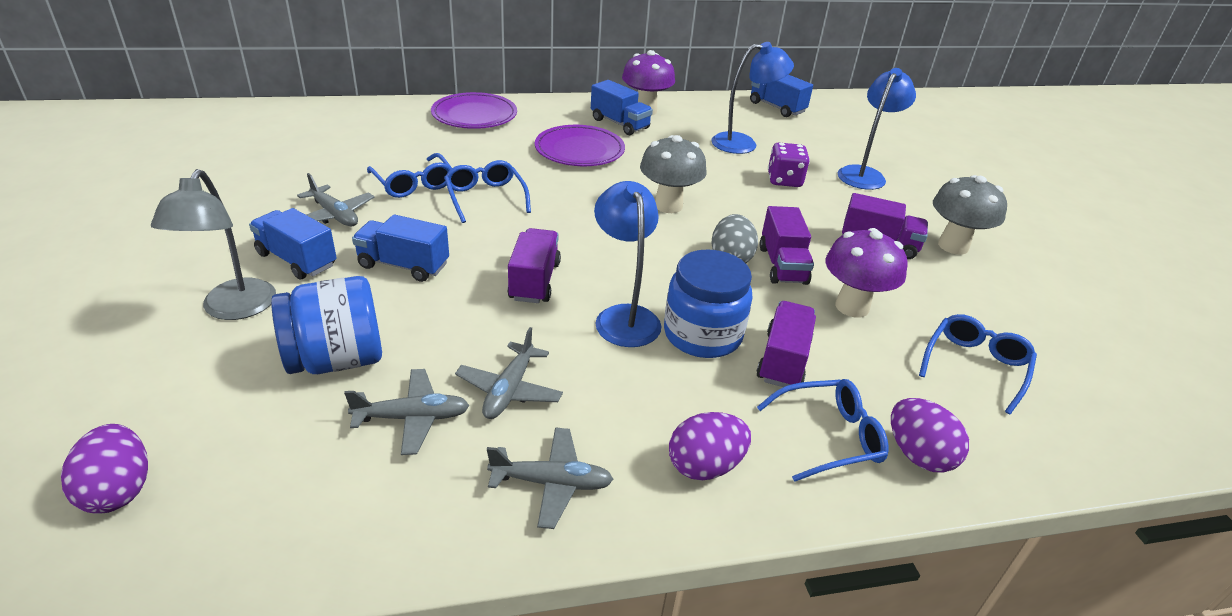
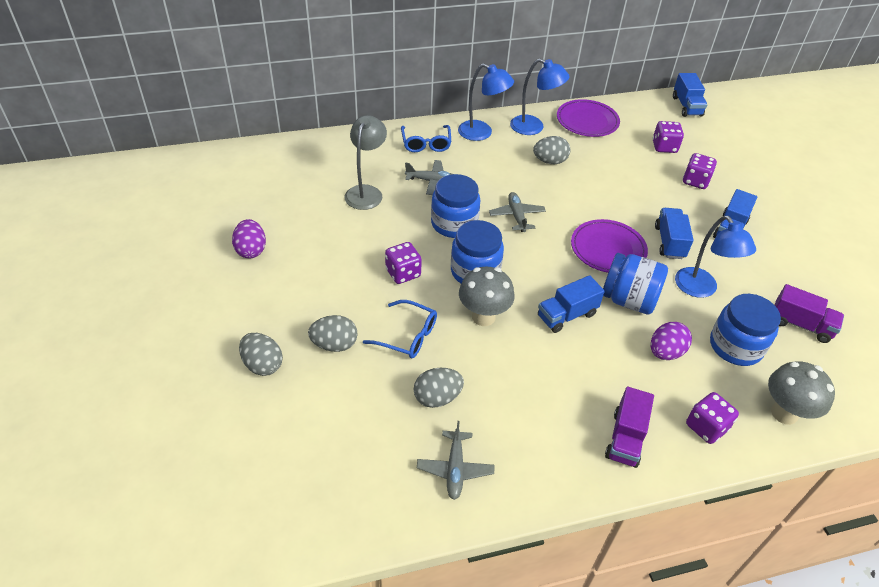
blue glasses: [367,153,452,198] [444,160,531,223] [757,379,889,482] [919,314,1037,415] = 4 -> [363,300,437,359] [401,125,451,152] = 2
blue jar: [271,276,382,374] [664,249,753,358] = 2 -> [431,174,480,238] [451,220,504,284] [603,253,668,315] [710,294,781,366] = 4
grey egg: [711,214,758,263] = 1 -> [239,333,283,376] [308,315,358,352] [414,368,464,408] [533,136,570,164] = 4
grey plane: [297,173,374,226] [344,369,470,455] [455,327,563,419] [487,427,614,529] = 4 -> [405,160,452,195] [417,421,494,500] [489,192,546,232] = 3
purple dice: [768,143,810,187] = 1 -> [385,242,422,284] [652,121,684,153] [683,153,717,189] [686,392,739,444] = 4
purple egg: [61,424,148,514] [669,412,751,481] [891,398,969,473] = 3 -> [232,219,266,259] [651,322,692,360] = 2
purple mushroom: [622,50,675,116] [826,228,907,318] = 2 -> none = 0
purple truck: [507,228,561,303] [757,301,816,387] [760,206,814,285] [842,193,928,259] = 4 -> [605,387,654,468] [775,284,844,343] = 2

